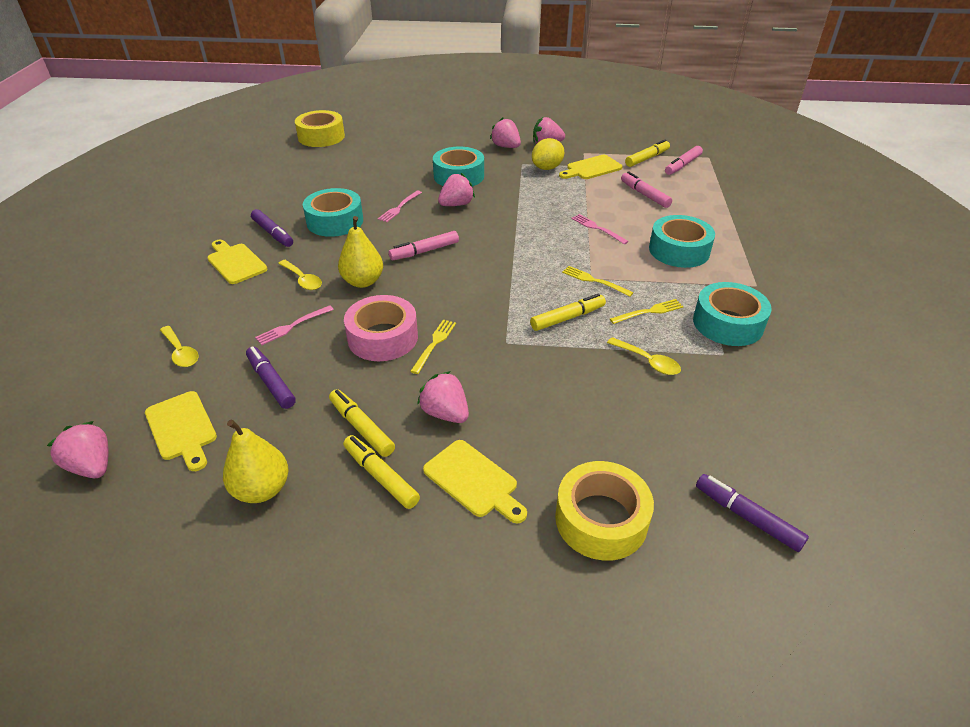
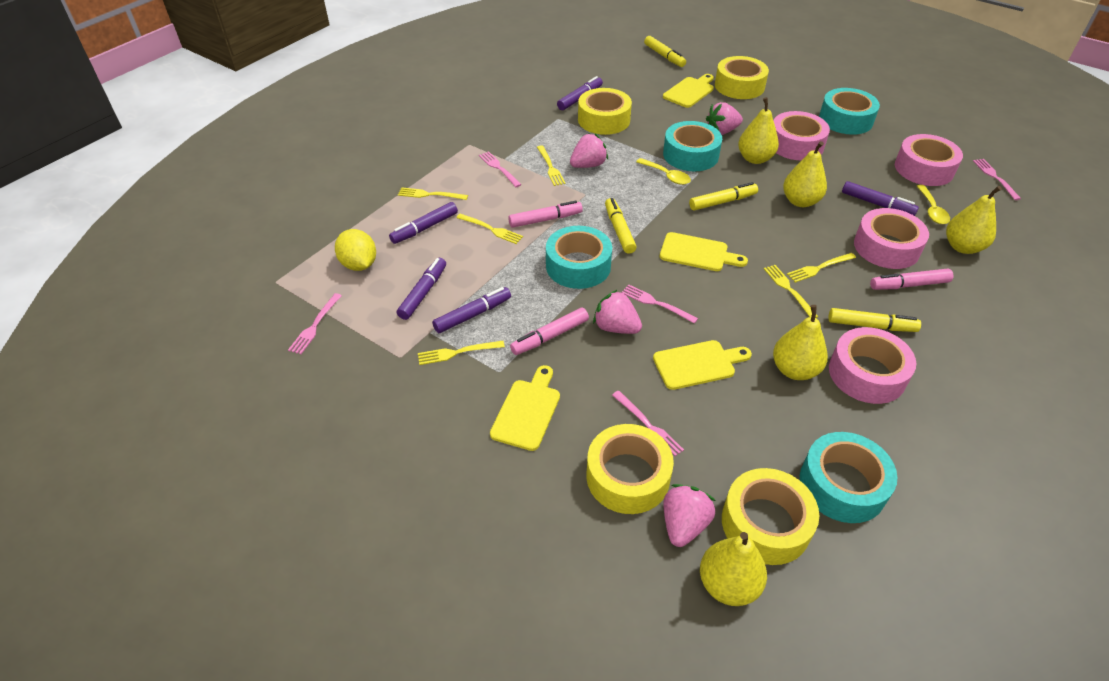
pink fork: [255,305,334,345] [378,190,422,222] [571,214,629,244] = 3 -> [288,293,342,354] [479,151,521,187] [612,390,684,458] [621,285,698,324] [973,159,1021,200] = 5
pink strawberry: [47,421,109,478] [417,371,469,423] [438,173,475,206] [490,117,521,148] [533,117,565,143] = 5 -> [570,133,608,168] [593,290,642,334] [663,484,716,547] [706,102,743,135] = 4
pink tape: [344,295,418,361] = 1 -> [773,111,830,161] [829,327,916,404] [854,208,929,269] [895,134,963,186] = 4
purple marker: [246,346,296,409] [251,209,293,247] [696,474,809,552] = 3 -> [389,202,458,244] [397,258,446,320] [432,287,511,333] [557,76,603,110] [842,181,919,216] = 5
yellow fork: [410,319,456,374] [562,266,634,297] [610,299,684,324] = 3 -> [398,187,468,200] [418,341,505,365] [456,214,523,244] [537,145,566,186] [764,265,818,318] [787,253,856,283] = 6
yellow pear: [223,420,288,503] [338,216,383,288] = 2 -> [700,532,767,606] [738,97,779,164] [773,305,828,380] [783,141,827,207] [946,186,1002,254] = 5
yellow spoon: [160,326,198,367] [278,260,322,290] [607,337,681,375] = 3 -> [636,158,691,185] [917,185,950,224] = 2
yellow tape: [295,110,345,147] [555,461,654,561] = 2 -> [578,88,632,135] [586,424,674,514] [715,56,769,99] [722,468,819,565] = 4

